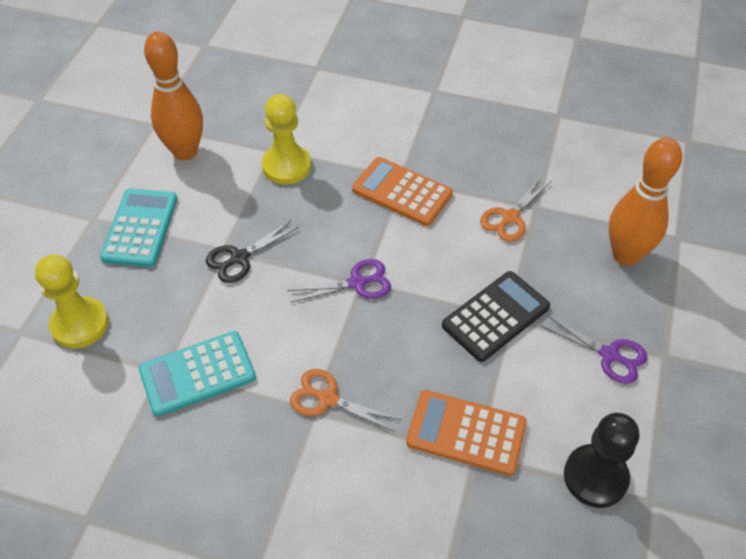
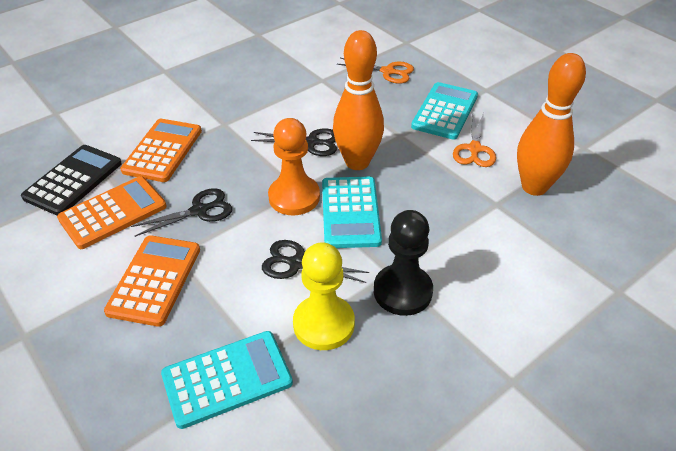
black scissors: [206,220,299,283] = 1 -> [131,188,232,237] [251,128,337,156] [262,240,370,283] = 3
orange calculator: [352,157,453,226] [406,390,527,476] = 2 -> [57,176,167,249] [104,235,200,327] [120,118,202,182] = 3
orange pawn: none = 0 -> [268,118,320,215] = 1
purple scissors: [287,259,391,303] [540,315,647,384] = 2 -> none = 0
turquoise calculator: [100,189,177,267] [139,331,256,417] = 2 -> [161,331,293,429] [322,176,382,248] [411,82,478,140] = 3
yellow pawn: [35,255,109,348] [262,94,311,185] = 2 -> [293,242,355,350] = 1

